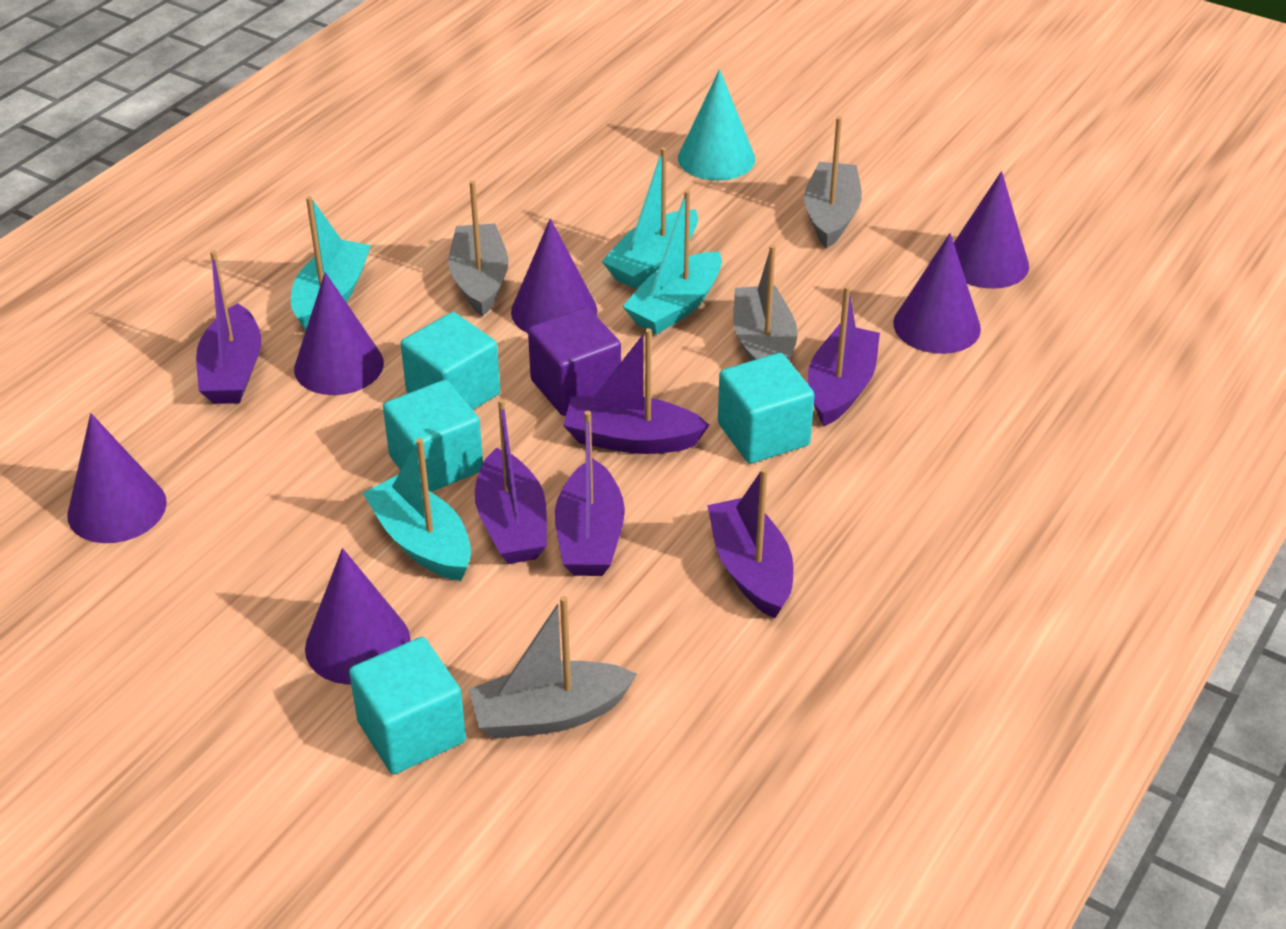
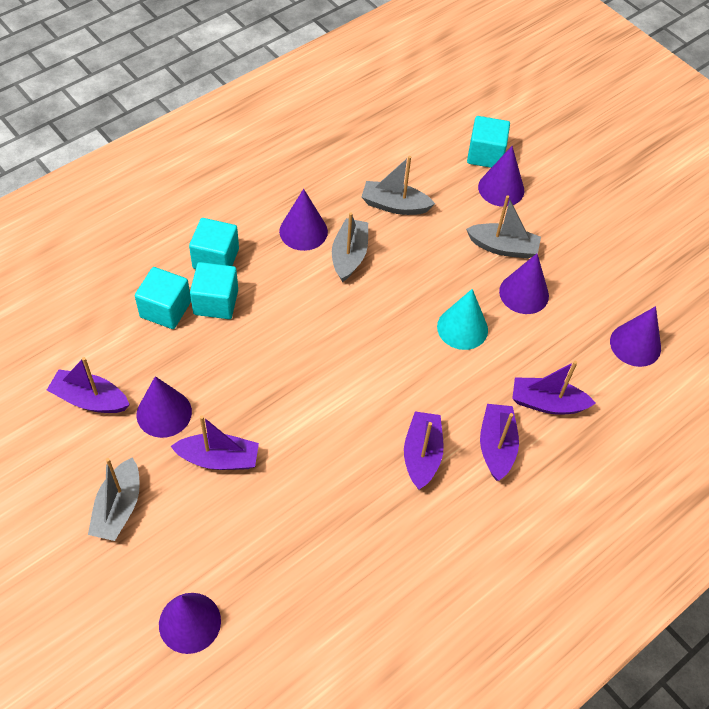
purple boat: [196,250,261,404] [475,399,547,564] [555,411,625,576] [563,328,709,454] [707,468,794,619] [808,285,880,426] = 6 -> [47,357,130,413] [171,415,259,470] [404,412,444,490] [480,404,519,481] [512,361,596,415] = 5
purple cube: [528,307,621,416] = 1 -> none = 0
turquoise boat: [291,196,371,330] [363,438,471,581] [601,147,698,289] [623,190,722,335] = 4 -> none = 0

